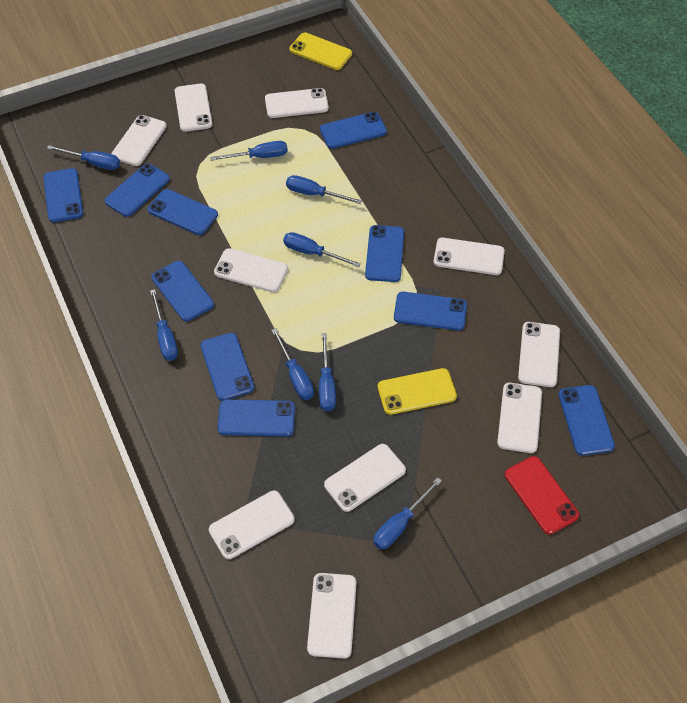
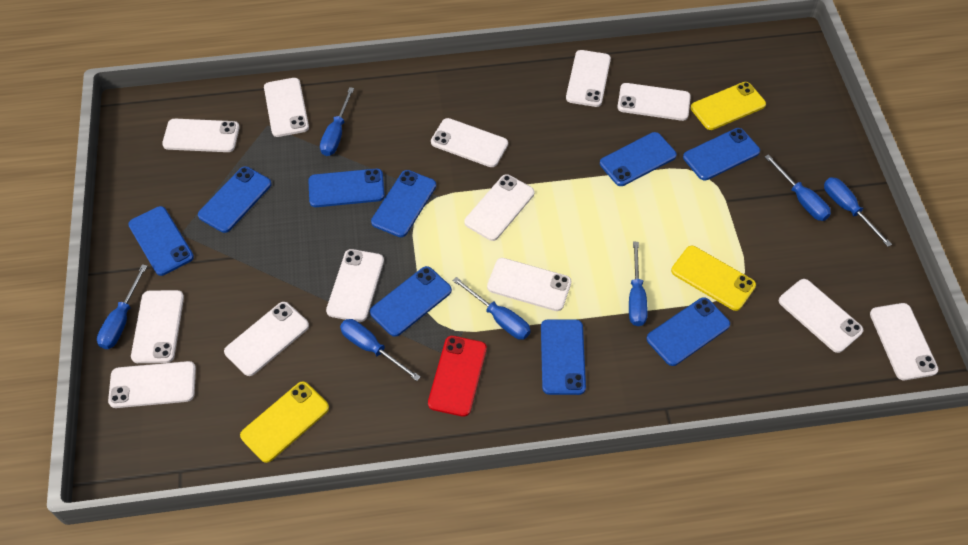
blue phone: [43,168,83,223] [104,163,170,217] [148,189,218,235] [151,261,214,322] [200,333,254,401] [217,399,295,437] [320,112,387,149] [365,225,404,282] [394,292,467,331] [558,385,615,456] = 10 -> [128,206,194,276] [198,166,272,233] [308,169,385,207] [370,266,452,337] [371,170,436,237] [541,319,586,395] [600,132,677,186] [646,297,730,366] [683,128,760,181] = 9
blue screwdriver: [47,145,120,170] [150,289,178,361] [210,141,288,161] [272,328,314,400] [283,232,361,267] [286,175,362,204] [319,333,336,411] [373,477,442,550] = 8 -> [97,264,147,349] [320,87,354,156] [340,319,421,381] [453,277,531,340] [629,242,648,326] [765,154,831,221] [824,177,892,247] = 7
white phone: [111,115,167,166] [175,84,213,132] [209,491,295,559] [214,248,288,292] [265,88,329,118] [307,573,356,659] [324,444,406,512] [434,238,505,275] [497,383,542,453] [518,322,560,387] = 10 -> [108,361,196,408] [131,290,184,363] [162,119,240,152] [224,302,309,376] [264,78,309,137] [326,249,384,322] [431,118,508,167] [464,174,534,241] [487,258,572,311] [566,50,611,107] [617,83,691,121] [779,279,863,353] [870,303,938,380] = 13
yellow phone: [290,32,352,70] [378,368,457,415] = 2 -> [240,381,329,463] [671,246,756,311] [691,82,766,130] = 3

